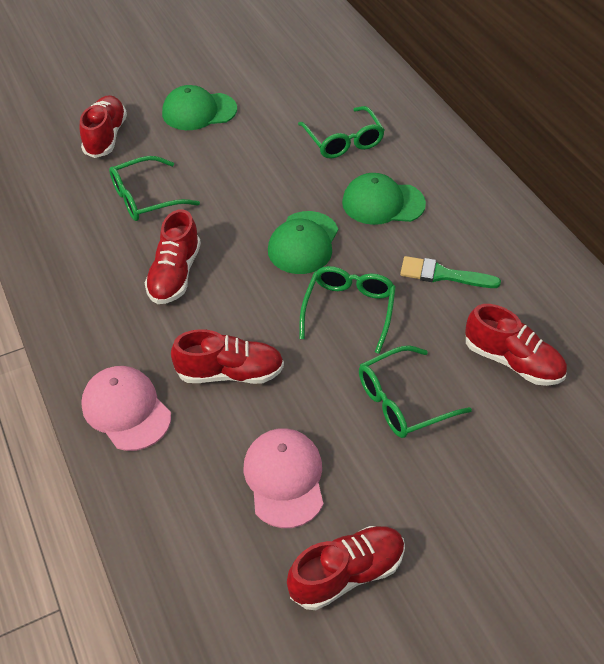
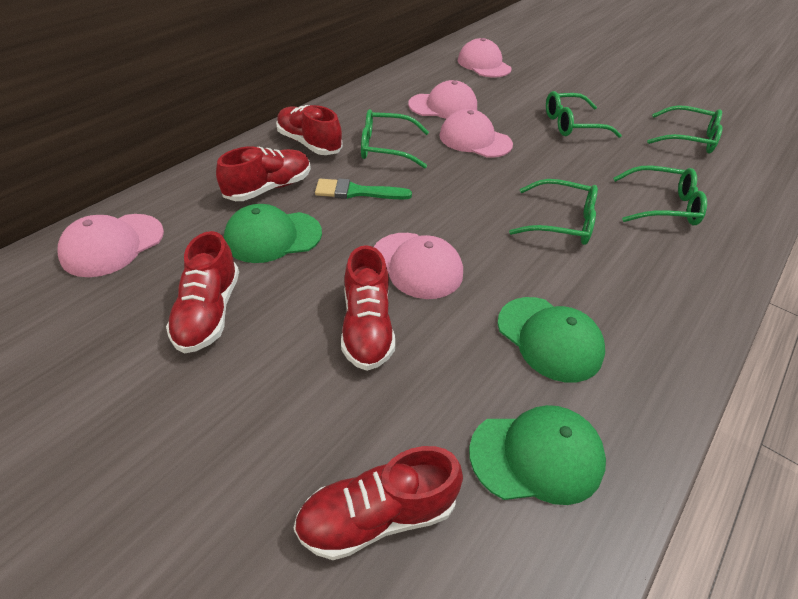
green glasses: [109,156,200,221] [298,106,385,158] [299,266,396,354] [359,346,472,438] = 4 -> [361,109,429,169] [509,179,598,245] [546,91,622,138] [613,166,707,225] [647,105,723,153] = 5
pink cap: [81,366,171,451] [243,428,323,528] = 2 -> [57,214,164,277] [374,233,463,299] [408,80,477,119] [439,109,513,158] [458,38,511,77] = 5

